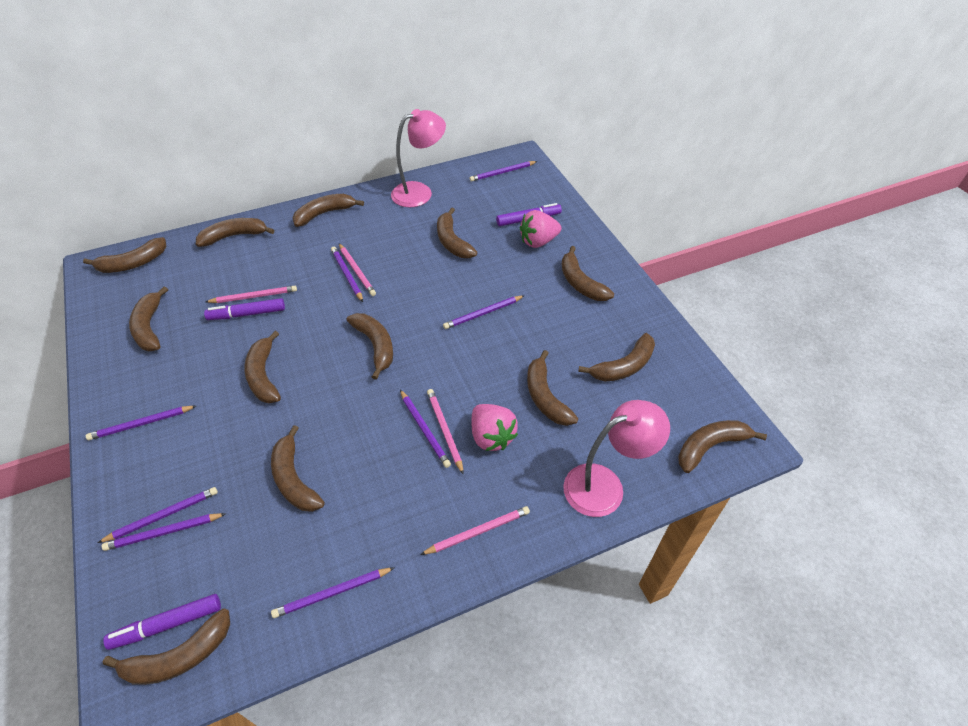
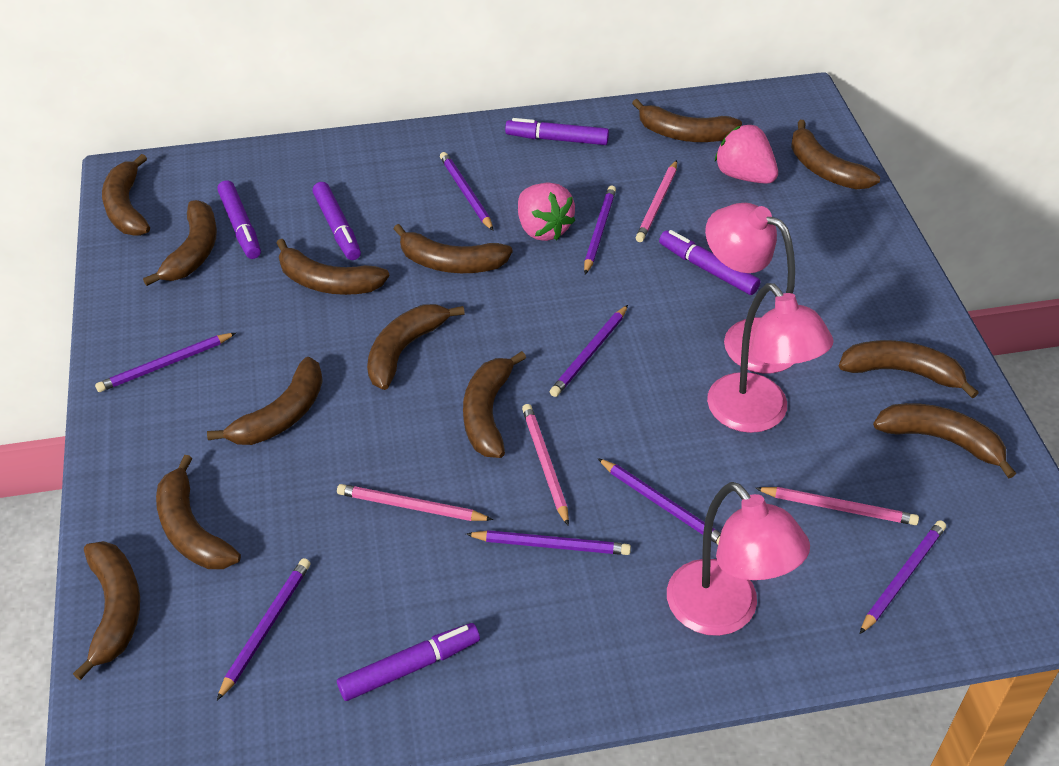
pink lamp: [391,109,446,207] [563,400,670,517] = 2 -> [667,482,810,636] [705,203,795,373] [707,283,834,433] = 3
purple marker: [103,594,221,650] [204,298,285,320] [496,203,562,226] = 3 -> [217,180,261,259] [312,182,361,260] [337,623,480,701] [505,118,609,145] [659,230,760,295] = 5

